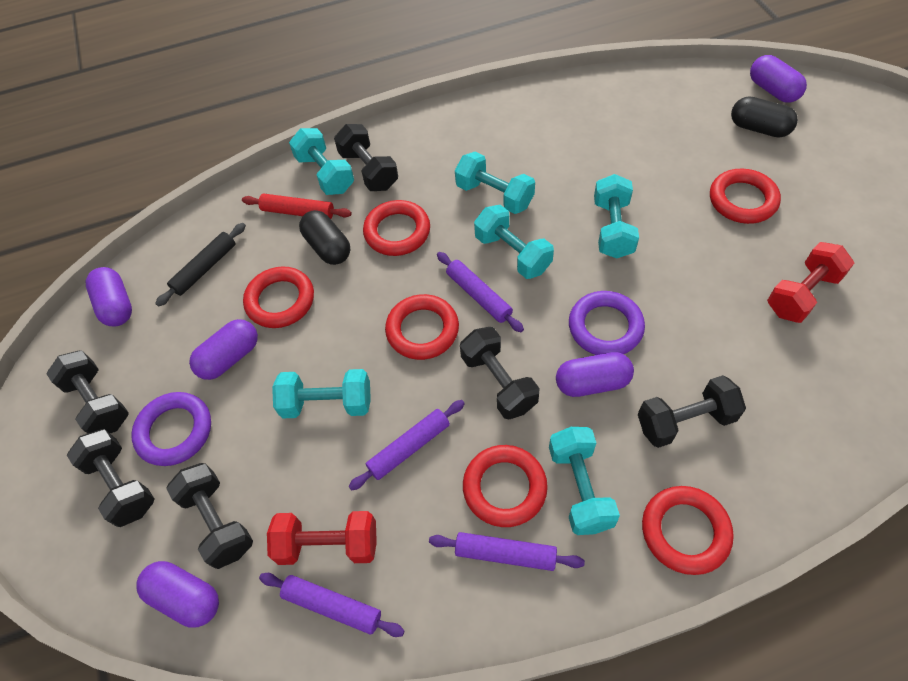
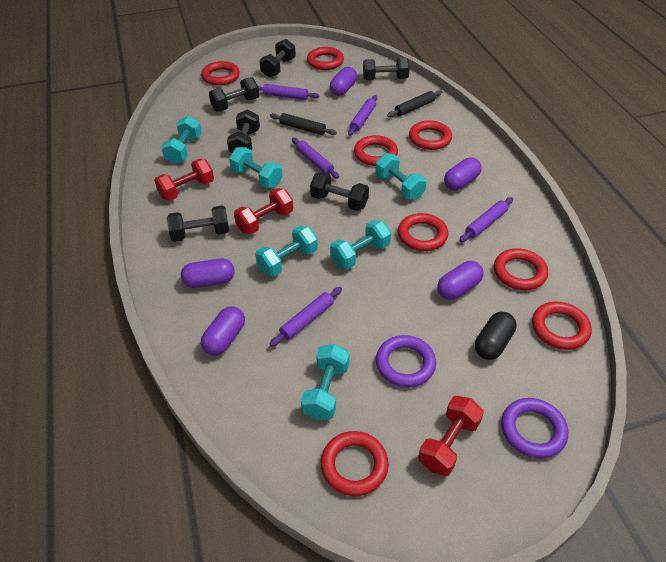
black capsule: [299,210,350,265] [731,96,798,138] = 2 -> [475,311,517,360] = 1
black rolling pin: [155,223,246,307] = 1 -> [270,113,337,135] [387,90,442,118] = 2
purple rolling pin: [259,573,405,637] [349,400,465,491] [429,532,585,571] [437,252,524,332] = 4 -> [258,84,319,100] [269,287,342,347] [292,138,339,179] [348,95,377,136] [459,197,513,242] = 5
red dumbbell: [267,511,377,565] [767,242,854,323] = 2 -> [154,159,214,201] [234,188,293,234] [418,396,484,476] = 3
red ring: [243,266,314,328] [363,200,430,256] [385,294,459,360] [463,445,548,527] [642,486,734,575] [710,169,781,224] = 6 -> [201,61,240,86] [307,47,344,70] [321,431,389,496] [354,135,398,166] [398,213,448,251] [409,120,452,150] [494,248,548,290] [532,302,592,350] = 8
red rolling pin: [242,194,352,219] = 1 -> none = 0

